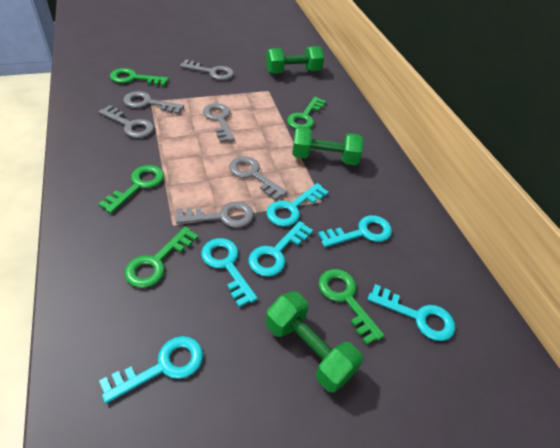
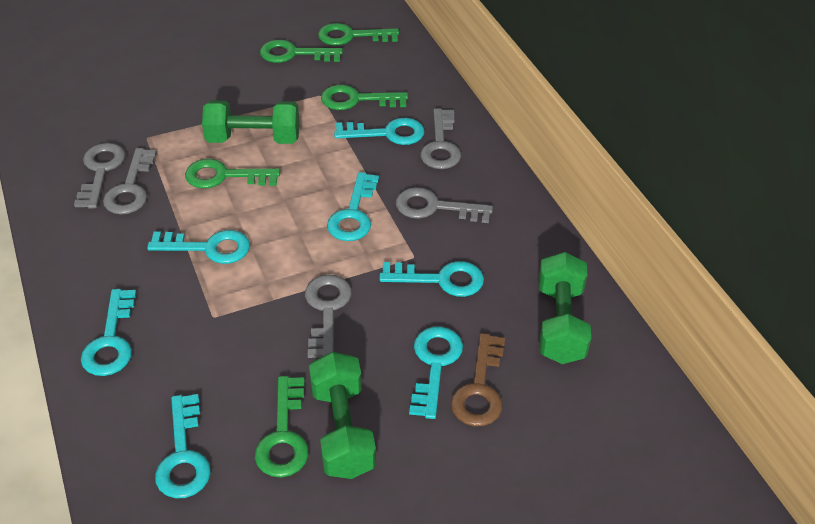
brown key: none = 0 -> [451,333,505,426] = 1
grey key: [99,105,154,138] [123,91,184,114] [176,201,254,228] [180,60,234,80] [203,103,235,143] [229,156,287,201] = 6 -> [74,143,126,209] [103,148,157,215] [305,275,352,358] [396,187,493,223] [420,109,461,169] = 5
turquoise key: [99,336,203,403] [201,238,258,307] [248,221,313,276] [267,183,329,226] [318,215,392,247] [368,284,455,341] = 6 -> [81,289,137,376] [147,230,250,264] [155,394,211,498] [327,172,379,241] [334,118,425,145] [379,261,484,297] [409,326,463,419] = 7

